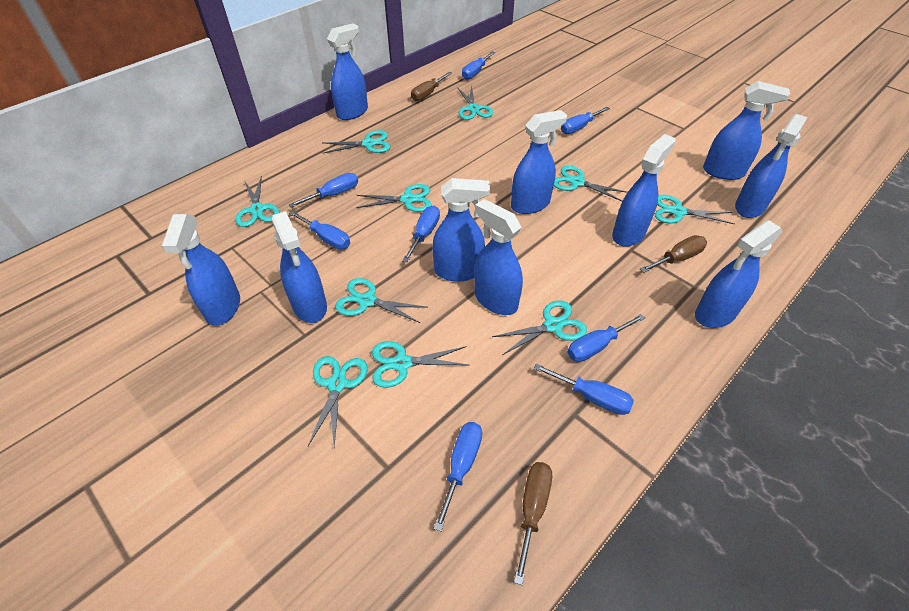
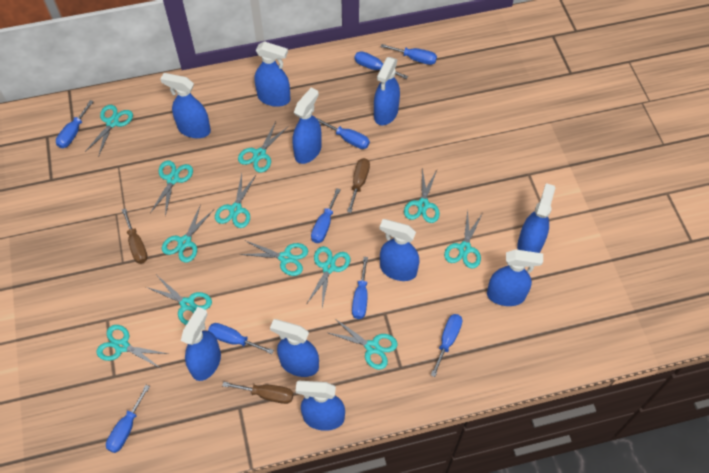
blue screwdriver: [289,173,358,208] [289,211,350,249] [402,206,440,262] [434,422,482,531] [462,52,495,80] [534,364,634,415] [561,107,610,134] [567,314,645,362] = 8 -> [56,100,94,148] [106,385,150,453] [208,323,274,354] [311,188,341,243] [317,118,370,149] [352,257,368,319] [355,51,408,79] [381,44,437,65] [431,314,462,377] = 9
turquoise scissors: [236,176,279,227] [308,356,368,447] [324,130,390,153] [335,278,428,323] [356,184,432,212] [372,341,468,388] [457,85,493,120] [492,300,587,355] [554,166,627,201] [655,195,734,224] = 10 -> [85,105,133,157] [96,325,168,368] [146,276,212,325] [150,161,193,216] [162,204,213,263] [215,174,256,228] [238,122,288,173] [240,240,308,276] [307,246,350,308] [326,319,398,370] [404,169,440,223] [444,209,483,268] = 12

